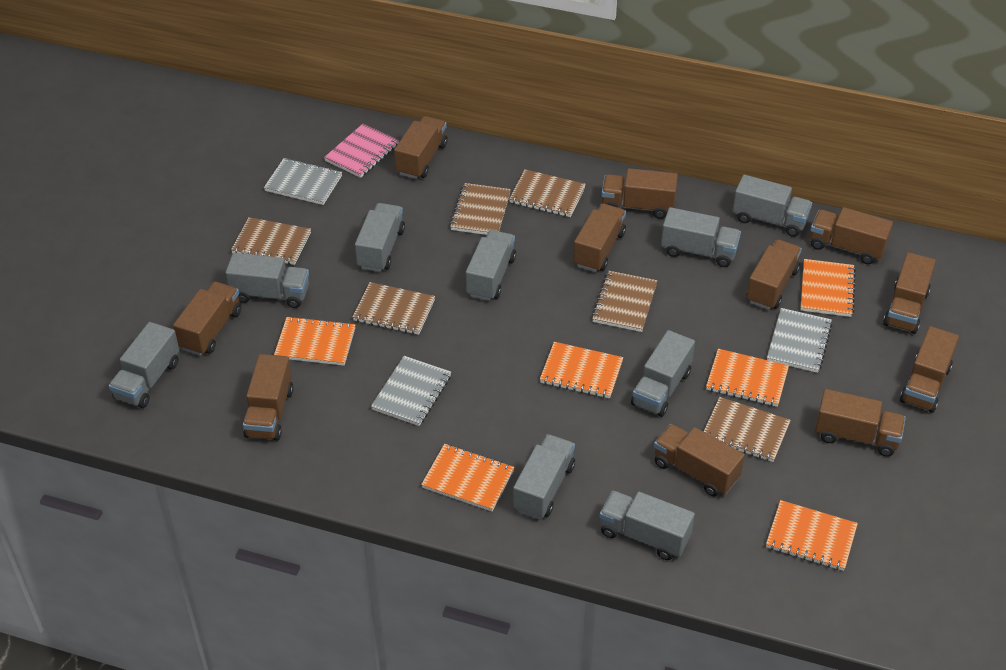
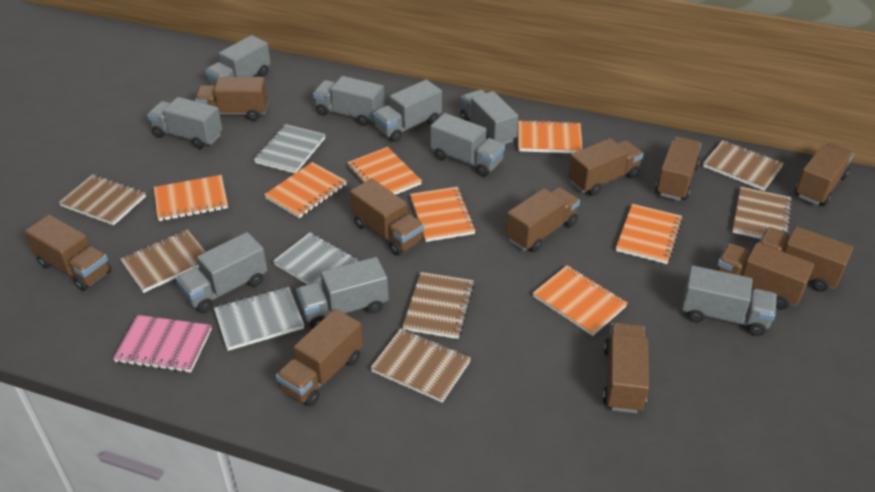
orange notebook: [274,316,355,366] [421,444,514,511] [540,342,623,399] [706,349,789,407] [766,500,858,571] [801,259,856,317] = 6 -> [154,175,228,221] [264,162,347,218] [347,147,422,195] [410,187,476,242] [518,120,583,153] [533,265,628,336] [616,204,683,264] = 7

